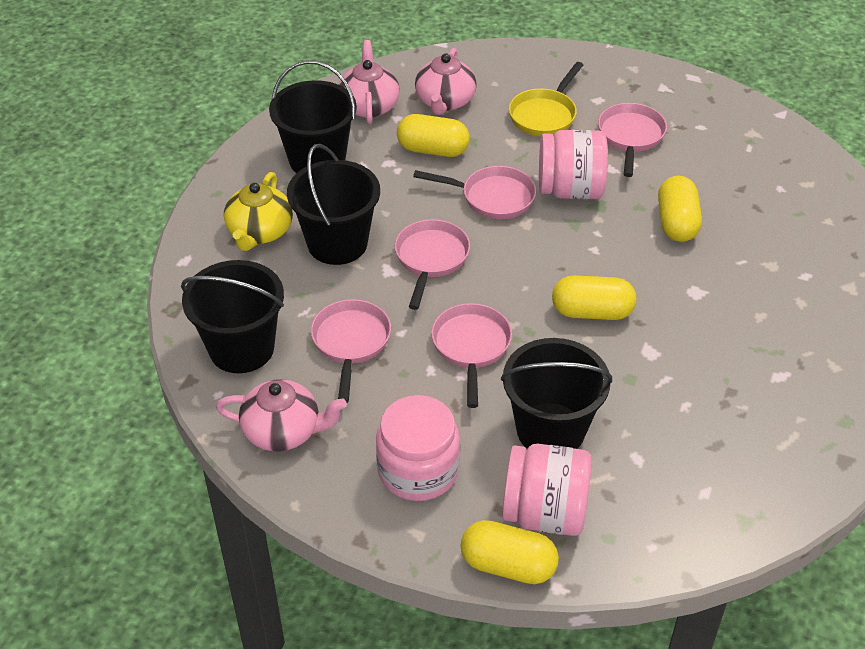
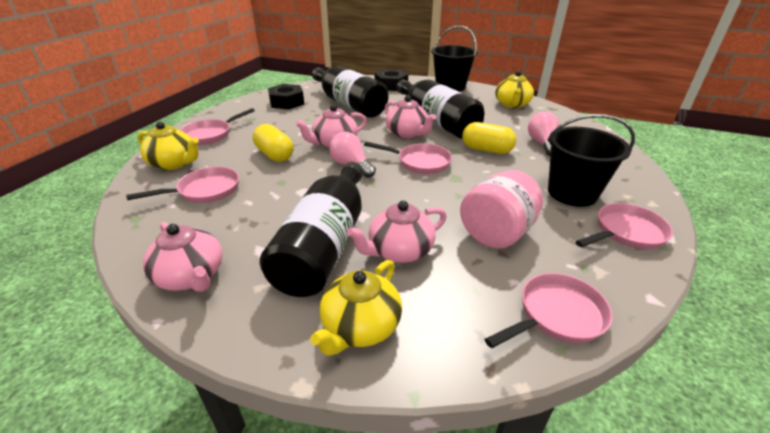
black bottle: none = 0 -> [260,162,363,297] [312,66,388,118] [397,79,484,139] = 3
black bucket: [181,260,284,373] [269,60,357,173] [287,144,380,265] [501,338,612,449] = 4 -> [431,25,477,92] [547,114,635,207] = 2
black nut: none = 0 -> [268,84,304,110] [375,69,408,91] = 2
pink jar: [376,395,460,501] [502,444,592,536] [539,130,608,199] = 3 -> [460,170,543,249] = 1
pink light bulb: none = 0 -> [329,132,376,178] [528,112,559,156] = 2
pink teapot: [216,379,347,451] [339,40,400,124] [415,48,476,115] = 3 -> [143,222,223,292] [295,104,367,148] [347,201,447,263] [385,95,436,138] = 4
yellow capsule: [397,114,470,157] [460,520,559,584] [552,275,636,320] [658,176,702,242] = 4 -> [253,124,293,162] [462,122,516,154] = 2
yellow pan: [509,62,583,136] = 1 -> none = 0
yellow teapot: [224,172,293,251] = 1 -> [137,121,199,170] [310,260,402,356] [495,70,534,108] = 3

